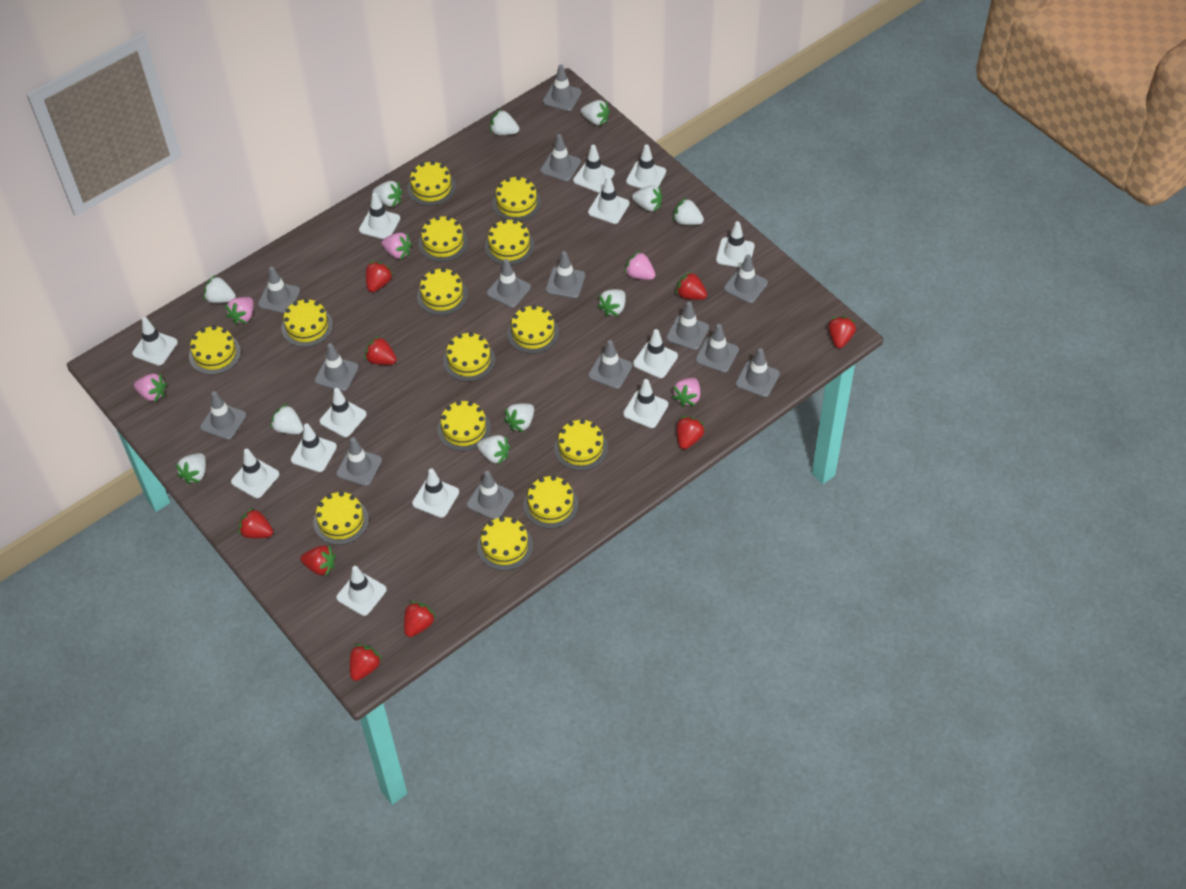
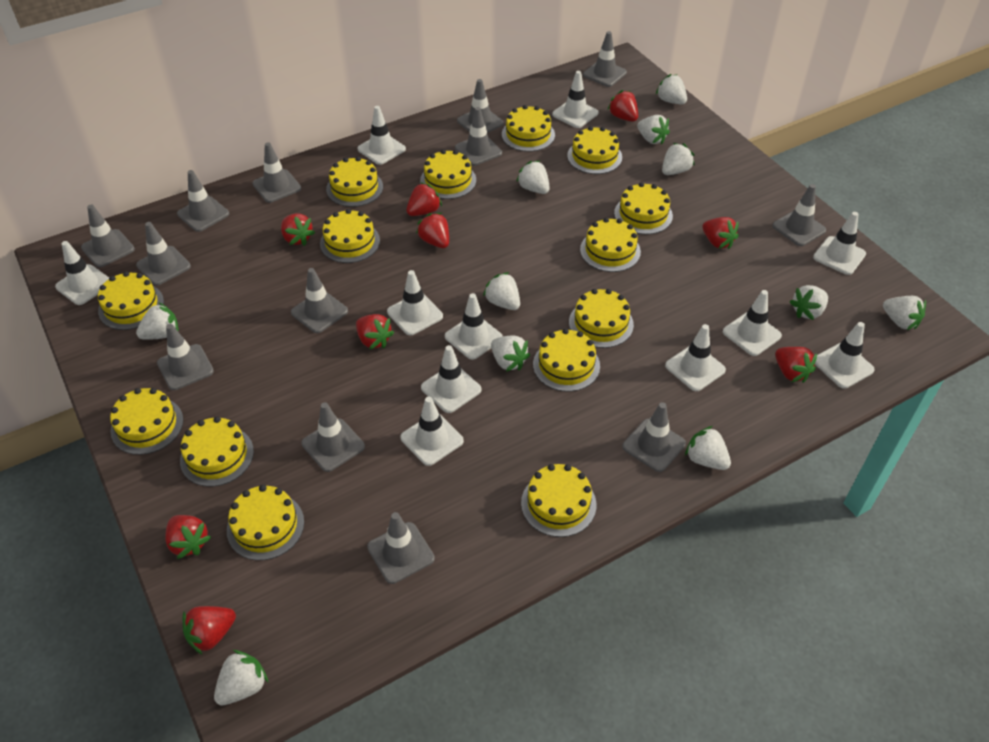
grey traffic cone: [200,391,246,440] [258,266,300,313] [315,343,359,391] [336,437,382,486] [467,471,514,520] [487,259,531,308] [540,134,581,182] [543,64,582,111] [546,251,585,298] [588,340,633,389] [666,302,709,350] [695,324,739,373] [724,254,768,303] [736,348,780,397] = 14 -> [81,204,135,268] [136,222,191,285] [157,324,214,390] [177,170,229,232] [253,142,301,203] [291,268,348,333] [301,402,365,472] [367,512,435,584] [455,107,502,166] [457,79,504,133] [583,31,627,87] [622,402,686,472] [772,184,826,246] = 13
pink strawberry: [134,374,167,403] [225,297,254,325] [381,233,412,260] [624,251,656,280] [672,378,700,407] = 5 -> none = 0
white traffic cone: [132,317,178,365] [231,449,279,498] [291,424,337,472] [320,388,367,437] [336,566,387,616] [359,192,400,239] [412,468,459,518] [573,145,615,192] [588,176,629,224] [623,379,668,428] [626,144,666,189] [633,329,678,378] [716,221,755,268] = 13 -> [55,241,109,305] [357,106,406,165] [387,270,443,335] [401,397,464,466] [421,345,482,413] [445,293,503,360] [552,71,599,128] [665,324,726,391] [723,290,782,356] [813,212,866,275] [815,322,875,389] = 11

